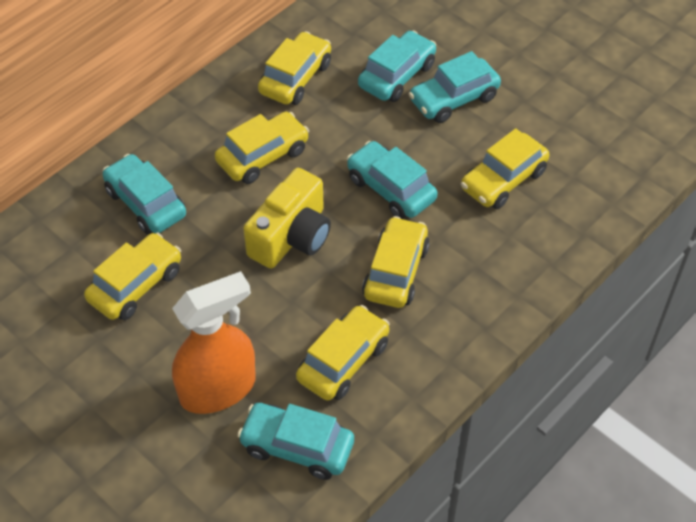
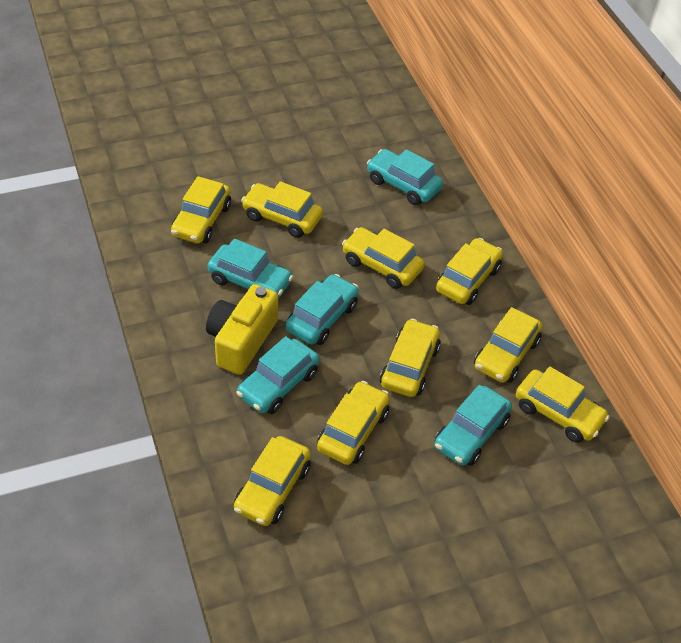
orange spray bottle: [172,271,256,414] = 1 -> none = 0
yellow car: [84,232,181,320] [215,112,309,184] [258,31,331,105] [296,305,390,401] [362,216,430,308] [461,128,549,209] = 6 -> [171,176,231,244] [234,436,311,526] [241,181,323,238] [317,381,390,465] [342,227,424,289] [380,319,441,397] [436,238,503,305] [474,307,542,383] [516,367,610,443] = 9

